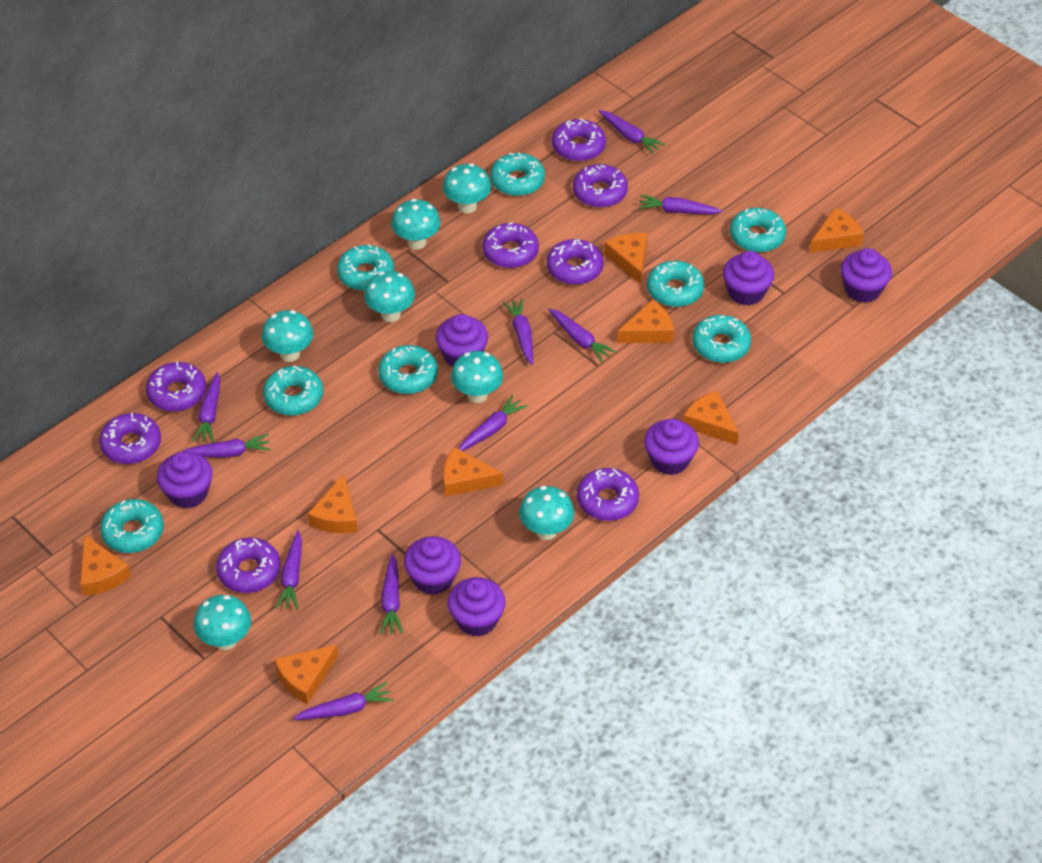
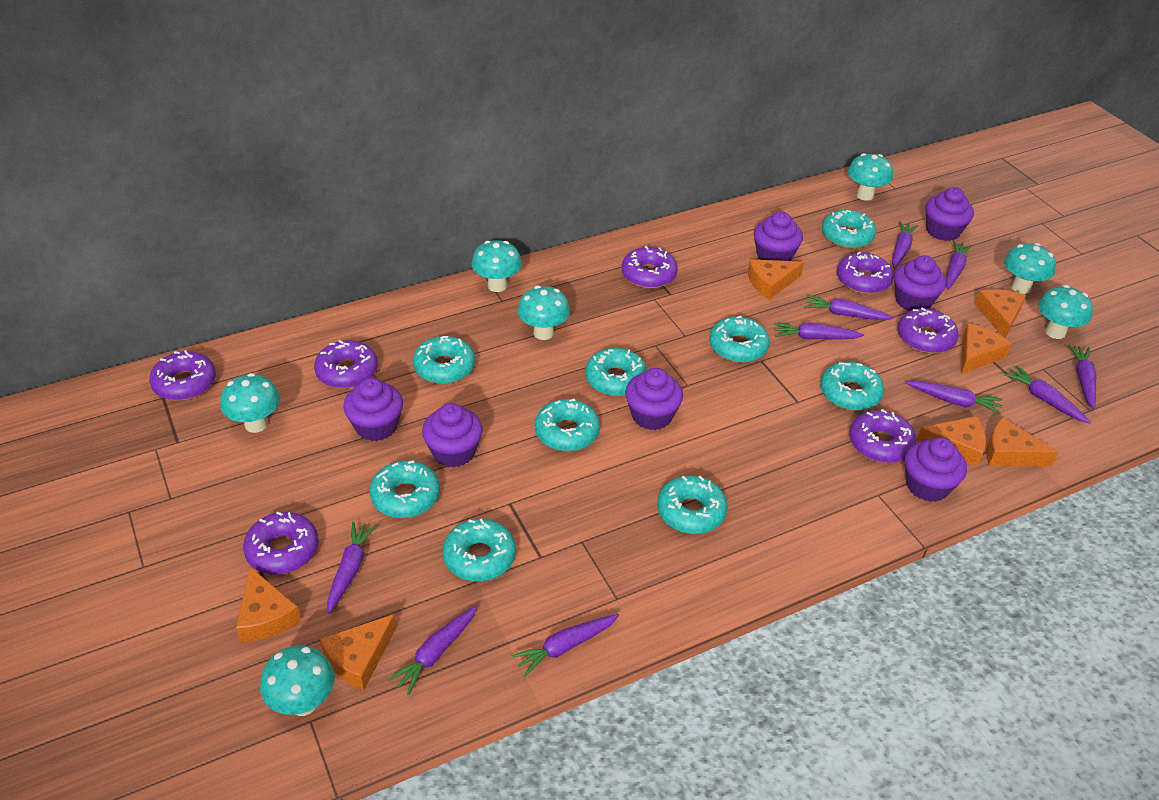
orange cheese: [80,535,131,596] [275,644,338,704] [307,474,358,533] [443,447,503,497] [604,233,648,285] [617,299,674,343] [683,391,739,445] [810,208,864,253] = 8 -> [236,567,301,642] [320,614,396,690] [748,259,804,300] [916,416,986,467] [961,323,1012,374] [975,289,1026,338] [987,417,1058,466] = 7
purple donut: [99,413,161,464] [146,362,206,412] [216,538,281,593] [482,222,539,268] [547,239,603,285] [552,118,606,161] [573,164,628,208] [577,468,639,521] = 8 -> [149,350,216,400] [243,512,319,574] [314,340,378,388] [622,246,678,288] [837,252,894,294] [849,409,917,463] [897,308,959,353] = 7
turquoise donut: [100,499,164,553] [263,366,323,416] [337,244,394,291] [378,345,438,394] [490,152,545,196] [647,261,704,307] [692,315,751,363] [730,208,786,252] = 8 -> [369,460,440,518] [413,336,475,384] [442,519,516,581] [535,399,600,451] [585,348,647,396] [657,475,728,534] [709,316,770,363] [820,362,884,411] [822,210,876,248] = 9

